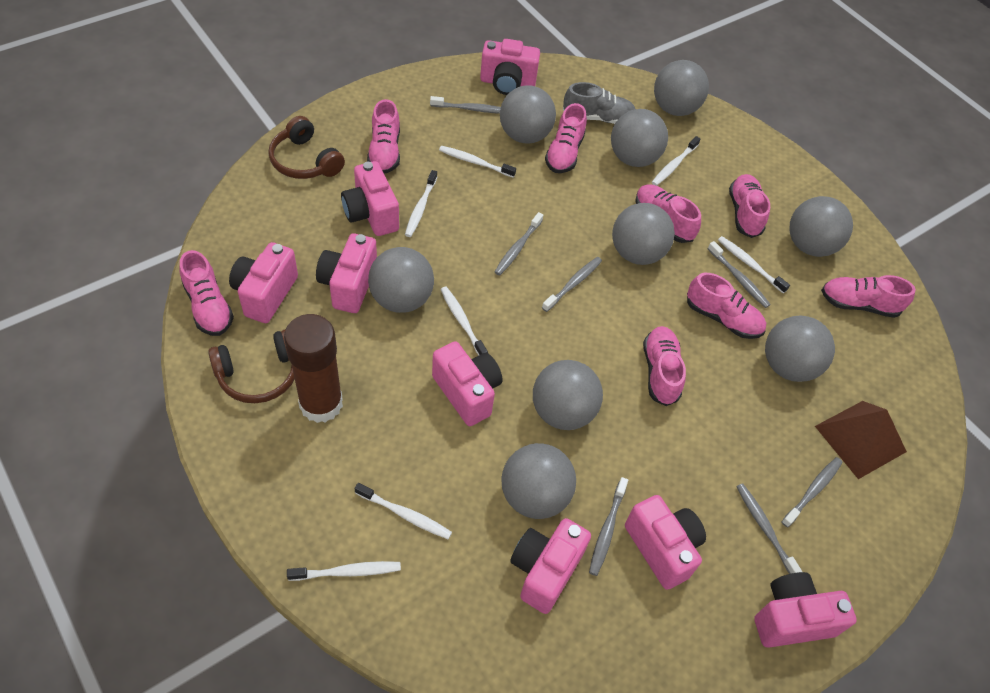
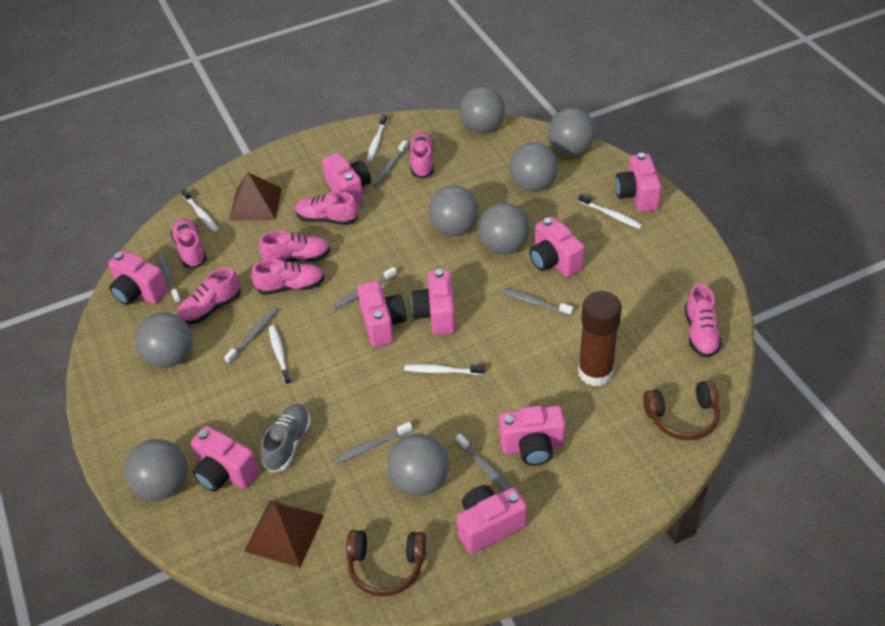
brown pyramid: [815,401,907,479] = 1 -> [229,172,282,221] [244,500,324,567] = 2
grey ball: [368,247,434,313] [500,85,556,144] [502,443,576,519] [533,360,603,430] [611,109,668,167] [612,203,675,265] [654,60,709,116] [765,316,835,382] [789,196,853,257] = 9 -> [124,439,187,501] [135,312,192,368] [387,433,449,496] [429,185,479,236] [460,86,505,133] [478,203,530,254] [509,142,558,191] [548,108,596,156] = 8
pink camera: [229,242,298,323] [316,233,377,313] [341,161,399,236] [432,341,503,426] [480,39,540,95] [510,518,591,614] [625,495,706,590] [754,572,857,648] = 8 -> [108,250,168,305] [191,426,259,492] [322,152,371,205] [357,281,407,347] [411,269,456,335] [457,485,527,554] [499,406,566,466] [529,217,585,277] [615,153,662,212] = 9
pink shoe: [179,250,234,336] [367,99,400,174] [545,103,587,173] [635,184,701,243] [643,326,686,406] [687,273,766,339] [729,174,770,238] [821,275,916,318] = 8 -> [171,218,207,268] [177,267,241,324] [251,259,325,295] [259,230,330,262] [295,191,358,225] [409,132,434,178] [685,284,722,357] = 7
white toothbrush: [287,561,401,581] [354,483,452,539] [405,170,437,237] [439,146,516,178] [440,287,488,356] [652,136,700,186] [718,236,790,293] = 7 -> [181,189,218,232] [269,325,292,385] [367,114,387,161] [404,364,485,375] [579,194,642,229] = 5

